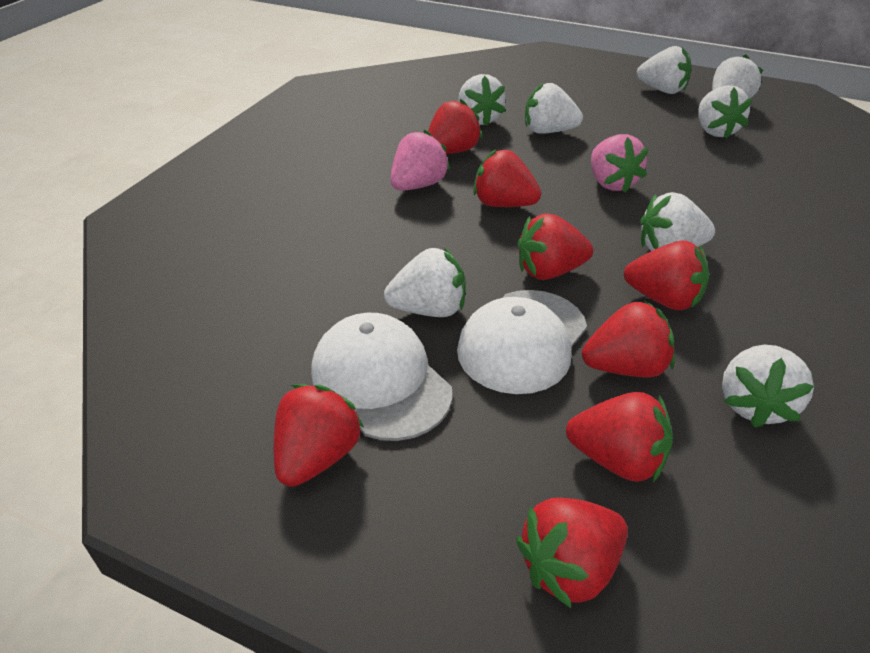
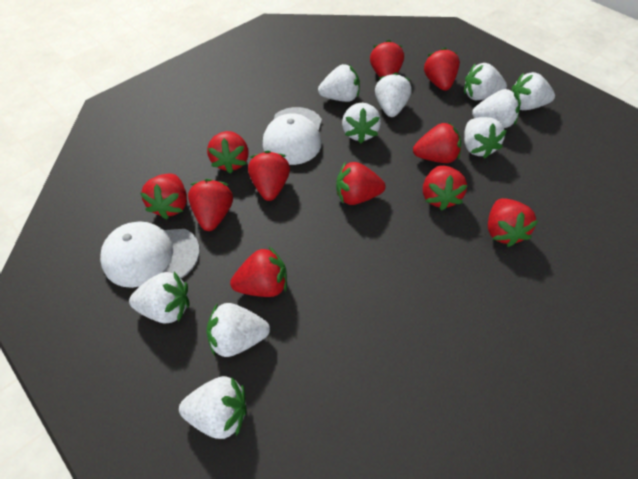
pink strawberry: [390,130,450,191] [591,134,648,193] = 2 -> none = 0
red strawberry: [274,384,364,487] [428,99,483,154] [473,150,541,207] [516,498,628,608] [518,213,593,280] [566,392,673,482] [582,300,675,378] [624,241,709,310] = 8 -> [140,173,187,219] [188,179,233,231] [207,131,249,174] [230,247,287,297] [248,150,290,201] [336,162,386,205] [370,40,404,77] [413,122,461,163] [423,165,468,211] [424,47,460,91] [488,198,538,247] = 11
white strawberry: [384,248,465,317] [458,74,506,126] [525,83,583,134] [637,46,692,94] [640,192,715,251] [698,85,752,139] [712,54,763,98] [722,345,814,428] = 8 -> [129,272,189,324] [179,376,247,439] [207,303,270,357] [318,64,360,102] [342,103,381,143] [375,72,412,117] [464,63,507,100] [464,117,507,159] [472,89,520,128] [512,72,555,110] = 10

